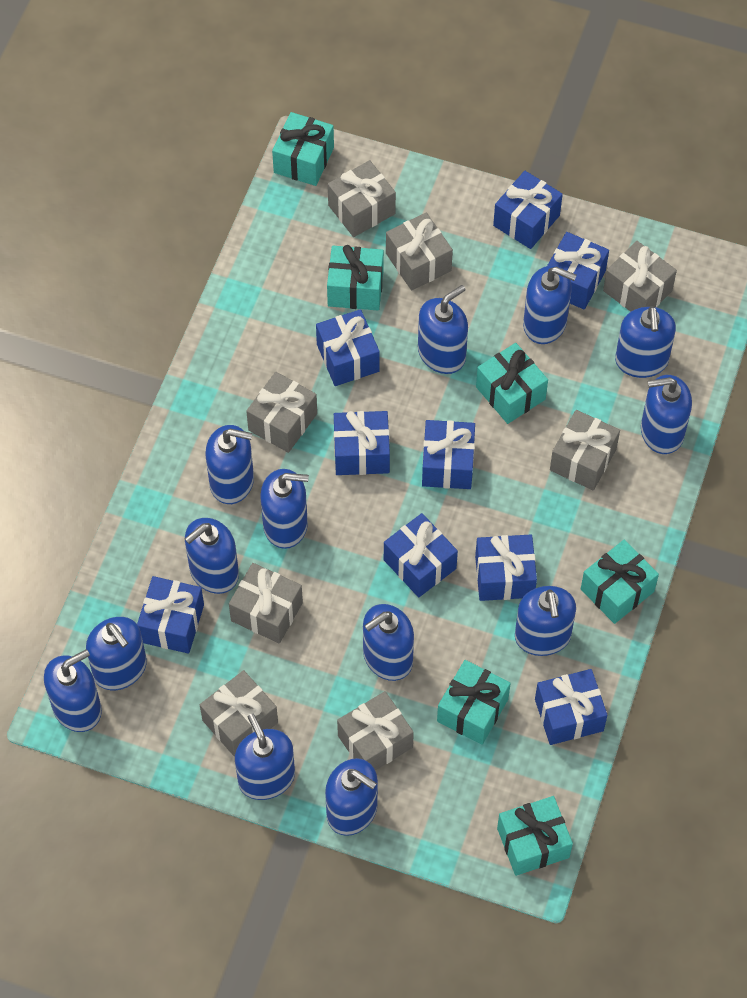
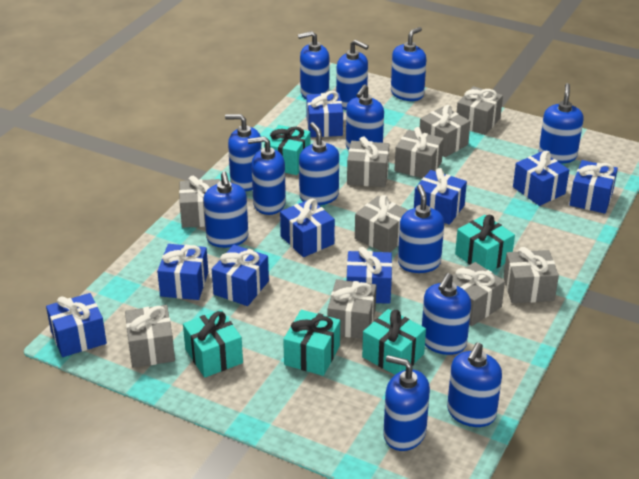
grey gift: [200,670,278,757] [229,563,303,643] [246,372,317,453] [328,160,396,237] [337,691,414,771] [386,213,453,291] [550,410,620,490] [603,241,677,312] = 8 -> [125,305,175,368] [179,176,220,228] [328,279,377,339] [347,136,389,187] [355,195,408,252] [394,127,444,178] [420,105,471,157] [452,262,505,326] [457,86,503,135] [503,247,559,303] = 10
turquoise gift: [272,112,334,186] [327,245,384,310] [437,660,511,745] [476,343,548,424] [497,796,573,876] [581,540,659,624] = 6 -> [183,310,243,378] [264,125,310,175] [283,310,340,376] [362,309,426,375] [455,215,515,271] = 5

